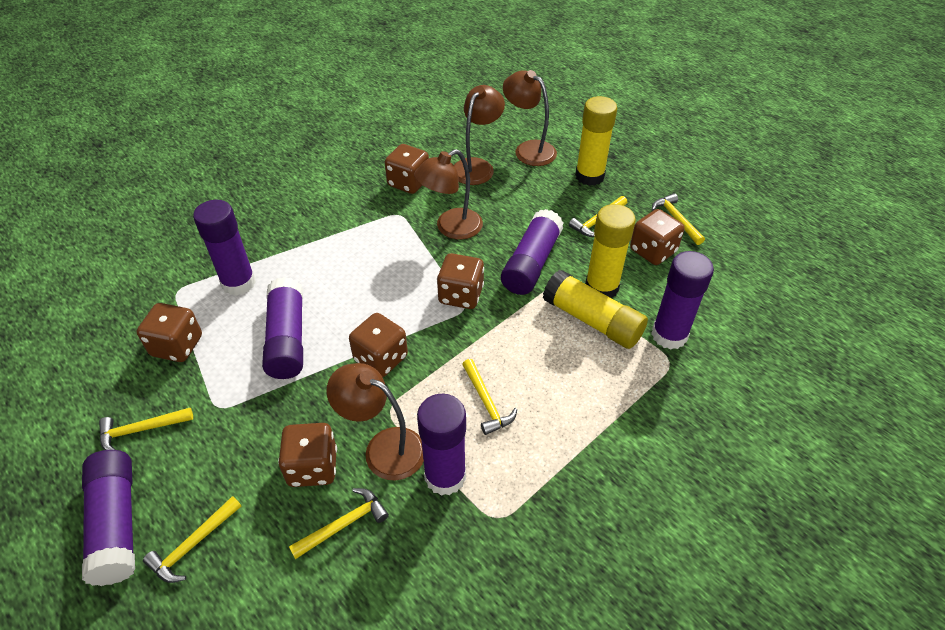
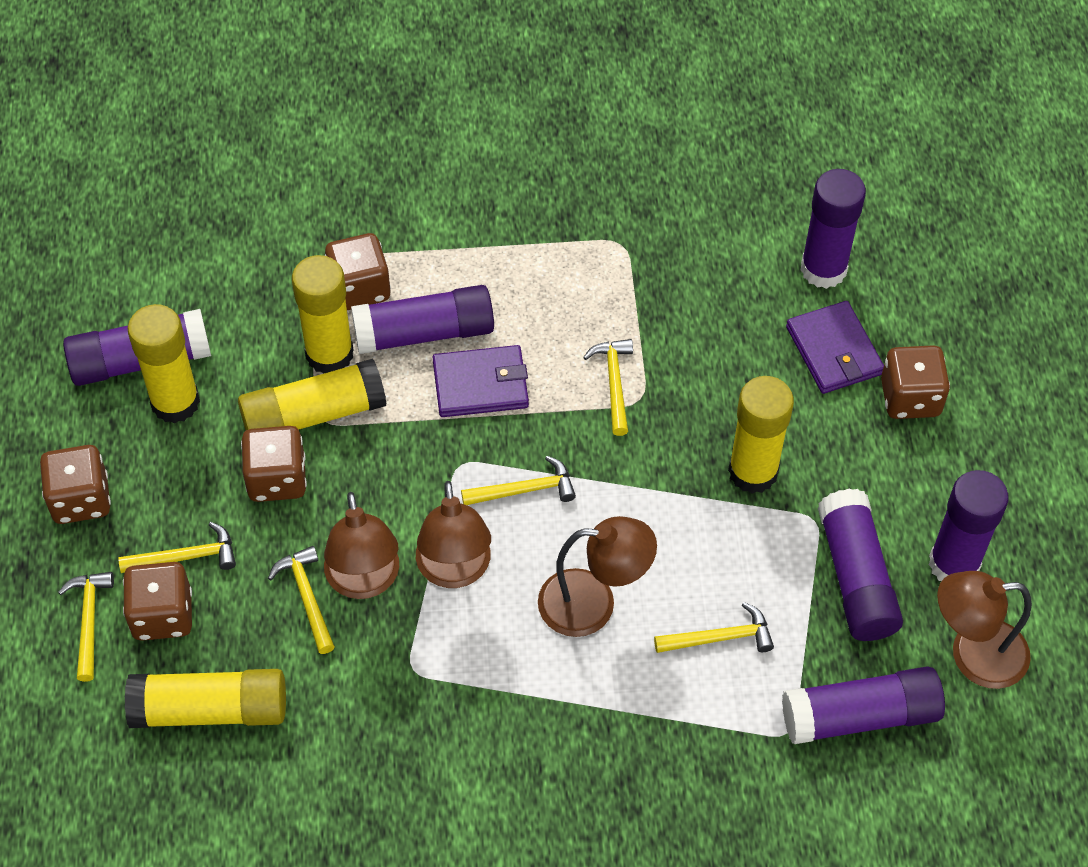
brown dice: [137,303,202,362] [278,423,337,487] [349,313,408,377] [385,144,429,194] [437,253,484,309] [630,209,685,265] = 6 -> [40,445,111,524] [123,562,192,641] [241,426,307,502] [325,233,391,310] [881,345,950,419] = 5
purple wallet: none = 0 -> [432,345,529,417] [786,301,884,394] = 2
yellow glue stick: [543,270,648,349] [575,96,617,186] [585,204,636,298] = 3 -> [125,669,286,728] [127,304,200,423] [238,359,387,430] [292,255,353,374] [728,376,794,494] = 5

